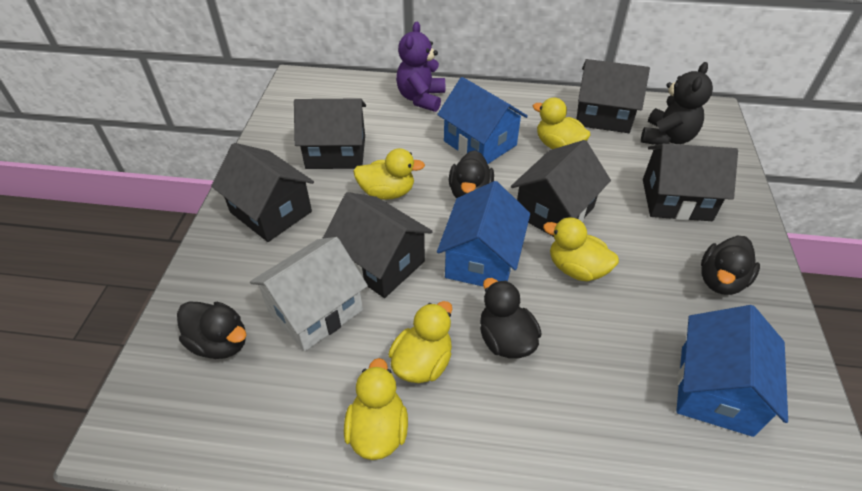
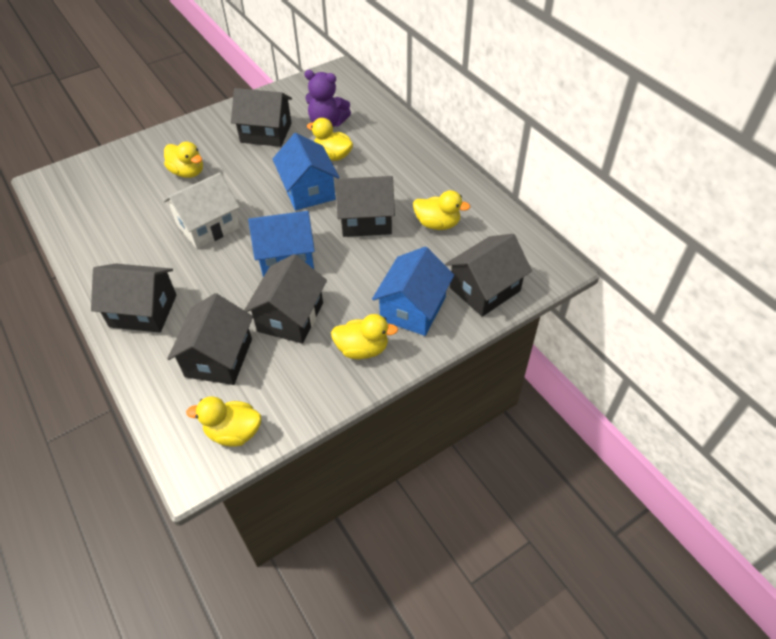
black duck: [177,301,246,359] [449,150,494,199] [480,278,542,358] [701,236,760,295] = 4 -> none = 0
black teddy bear: [641,62,713,145] = 1 -> none = 0

